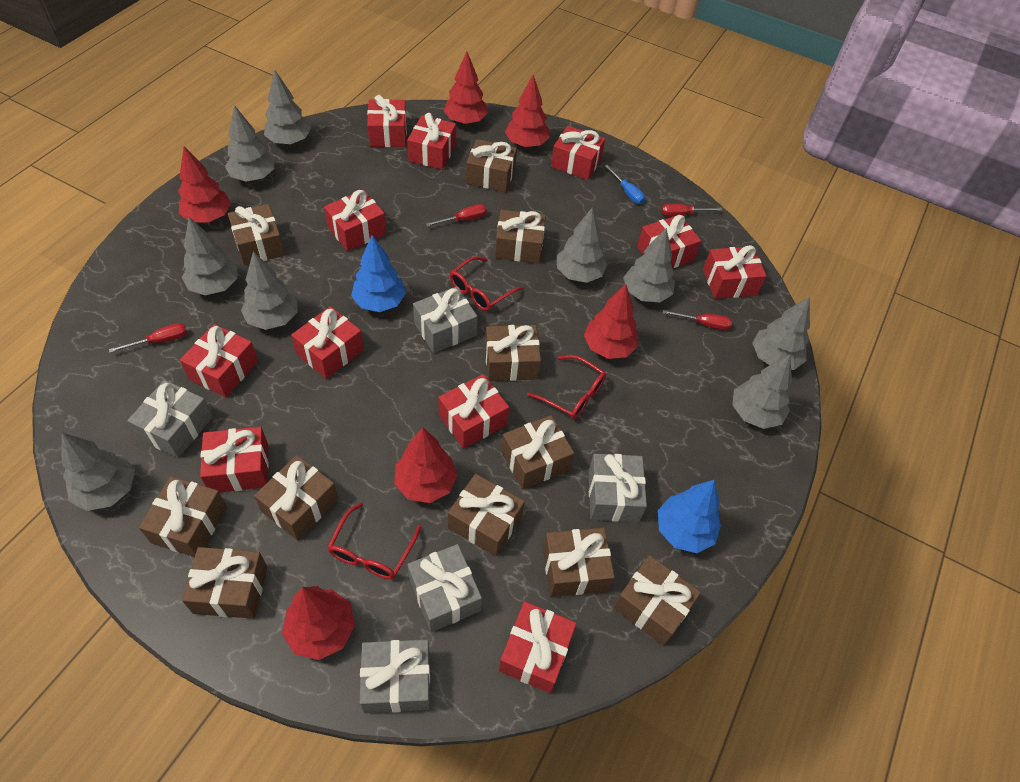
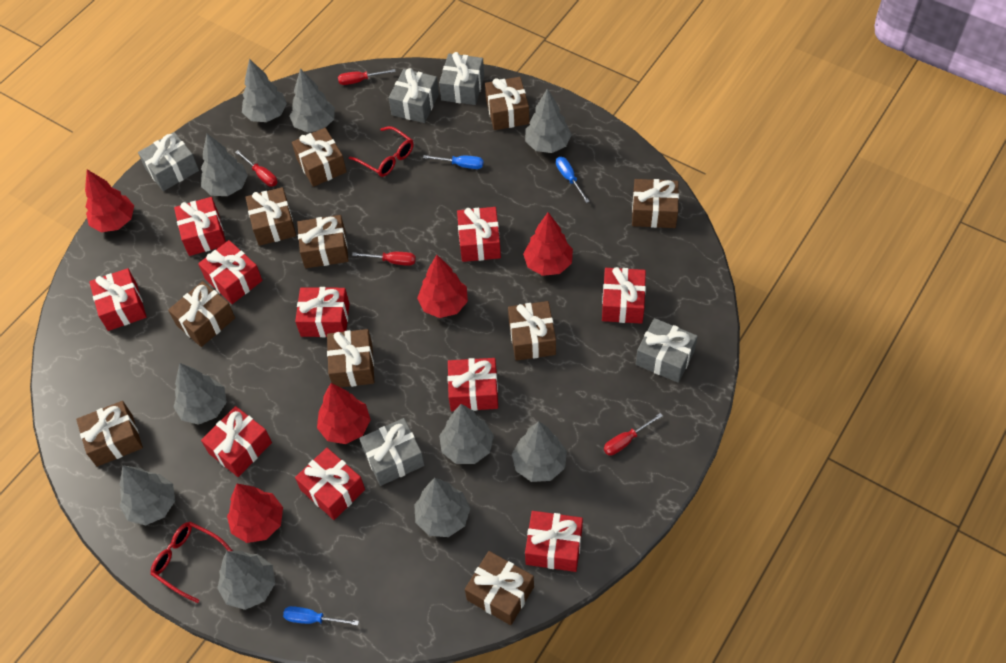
blue screwdriver: [605,165,645,204] = 1 -> [283,606,359,626] [423,155,483,169] [556,157,590,203] = 3
blue tree: [351,235,406,312] [658,480,721,553] = 2 -> none = 0
brown gift: [139,476,227,557] [182,547,267,619] [228,204,285,265] [254,455,338,540] [448,474,525,556] [466,139,517,192] [485,325,541,381] [495,210,545,263] [501,415,574,490] [543,528,615,597] [614,555,701,646] = 11 -> [76,401,143,467] [168,281,235,347] [245,187,296,246] [292,128,347,187] [297,215,348,268] [327,329,375,387] [465,551,534,625] [485,77,529,130] [508,301,556,361] [632,179,679,228] = 10
grey tree: [61,433,135,511] [182,217,238,295] [225,105,274,182] [241,251,298,330] [264,70,311,145] [557,208,607,283] [623,228,675,302] [732,355,792,429] [752,296,810,370] = 9 -> [120,466,175,525] [173,363,227,425] [201,134,248,196] [217,551,275,610] [242,59,287,122] [290,68,335,133] [414,478,471,537] [439,404,494,464] [512,421,567,482] [525,89,572,153] = 10
red gift: [180,324,258,398] [200,427,269,493] [291,306,364,379] [324,190,386,251] [367,95,407,147] [407,113,456,170] [438,374,509,449] [499,601,577,693] [551,126,605,180] [637,215,701,268] [703,245,767,299] = 11 -> [89,268,147,331] [174,197,226,256] [198,240,262,304] [201,406,272,477] [295,287,350,337] [295,448,365,520] [447,358,498,411] [457,207,501,262] [525,511,583,572] [602,267,646,324] = 10
red glasses: [327,503,421,579] [450,256,524,311] [527,355,606,420] = 3 -> [151,521,233,603] [349,126,414,177] = 2
red tree: [178,146,231,223] [282,586,355,660] [394,427,458,503] [443,52,488,125] [505,75,550,148] [584,284,638,359] = 6 -> [85,169,134,232] [227,484,283,543] [317,383,371,444] [417,255,468,318] [523,212,573,276] = 5

